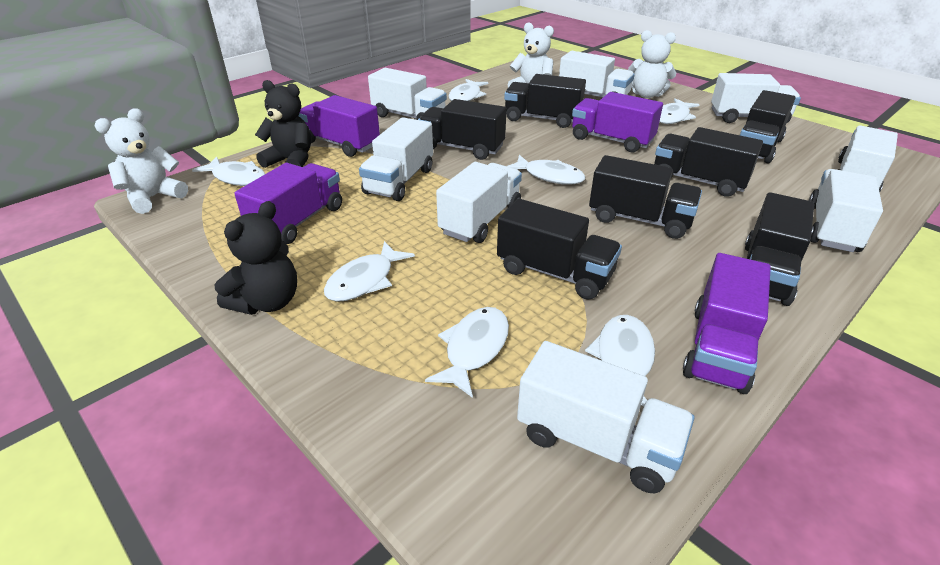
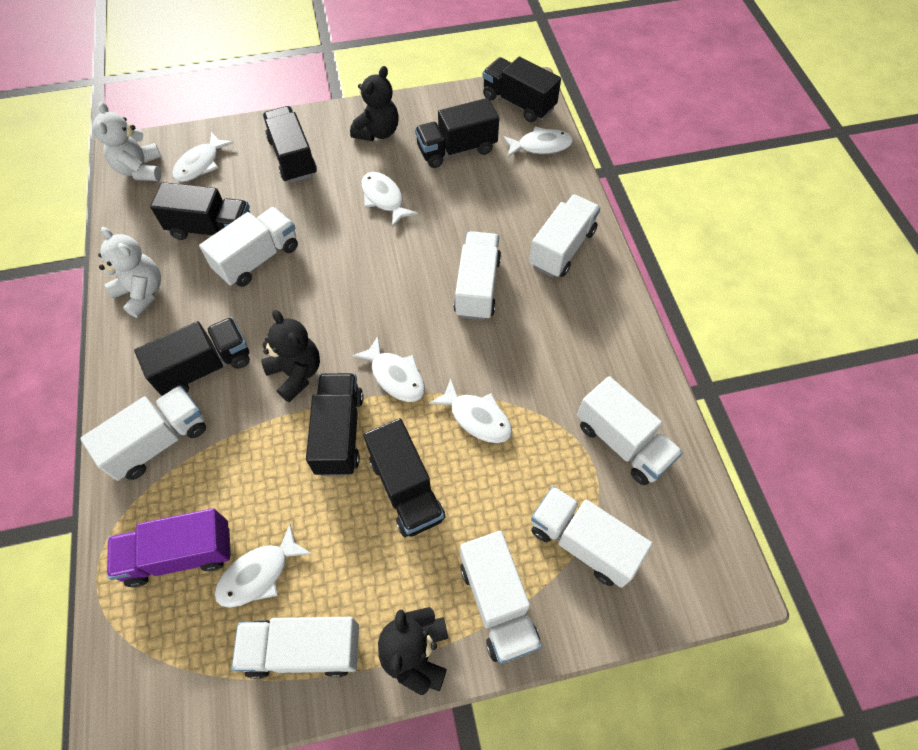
black teddy bear: [214,201,297,315] [255,80,311,168] = 2 -> [261,310,320,402] [350,66,399,141] [378,607,449,695] = 3
purple truck: [234,163,342,244] [298,95,380,157] [572,92,663,152] [683,253,771,394] = 4 -> [107,508,231,587] = 1
white fish: [192,157,265,186] [324,241,415,302] [425,307,509,398] [448,79,488,101] [507,155,585,184] [585,315,655,406] [659,98,699,124] = 7 -> [172,132,234,182] [215,524,312,608] [352,336,425,402] [361,172,418,227] [429,378,512,443] [503,127,573,158] = 6
white teddy bear: [94,108,188,214] [508,23,554,87] [628,30,676,98] = 3 -> [93,102,162,181] [98,227,161,318] = 2

